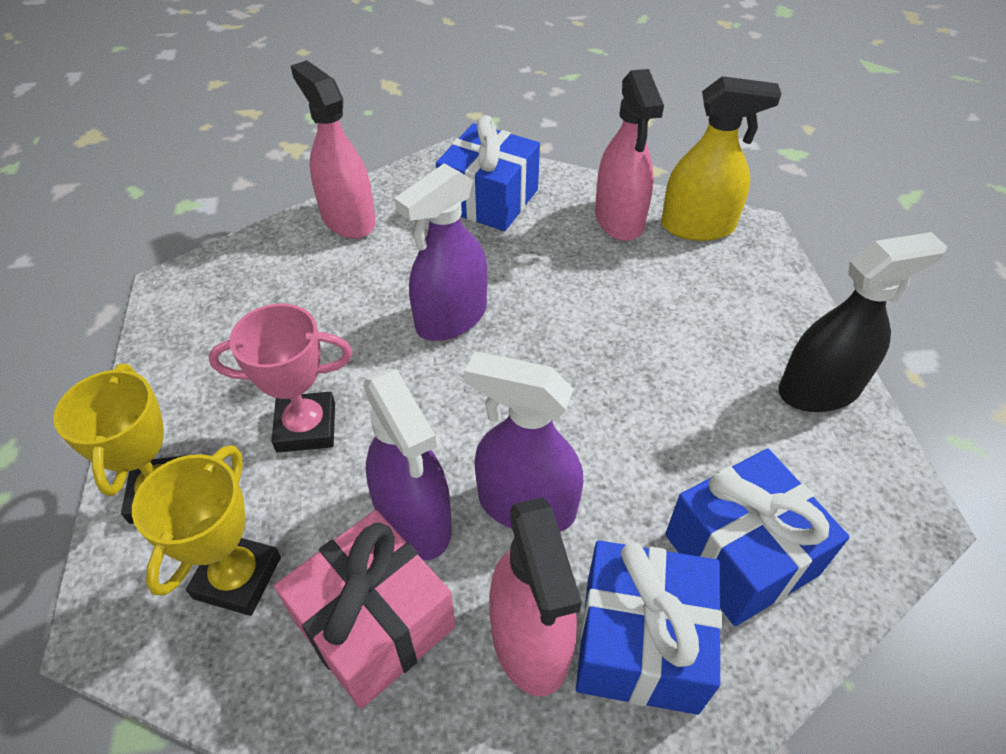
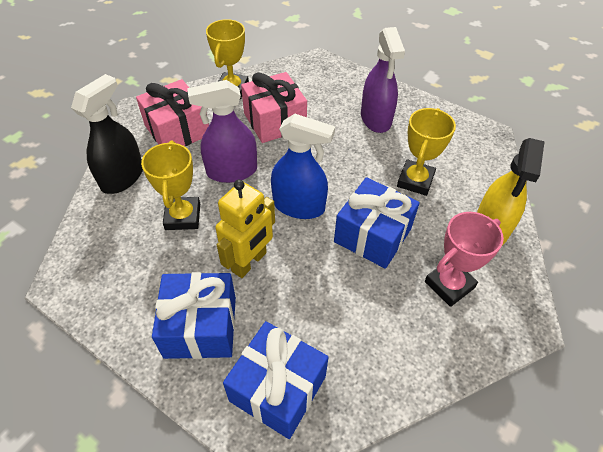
blue spray bottle: none = 0 -> [271,114,335,219] = 1
pink gift: [274,510,456,709] = 1 -> [136,79,209,146] [241,72,307,143] = 2
pink spray bottle: [291,60,376,239] [489,497,582,696] [595,69,664,241] = 3 -> none = 0
purple spray bottle: [363,369,452,560] [394,164,487,341] [464,352,583,532] = 3 -> [187,80,257,183] [361,27,405,133] = 2
yellow robot: none = 0 -> [215,180,275,278] = 1
yellow trophy: [53,364,187,524] [132,445,281,616] = 2 -> [141,140,200,230] [206,19,249,99] [397,108,456,196] = 3

